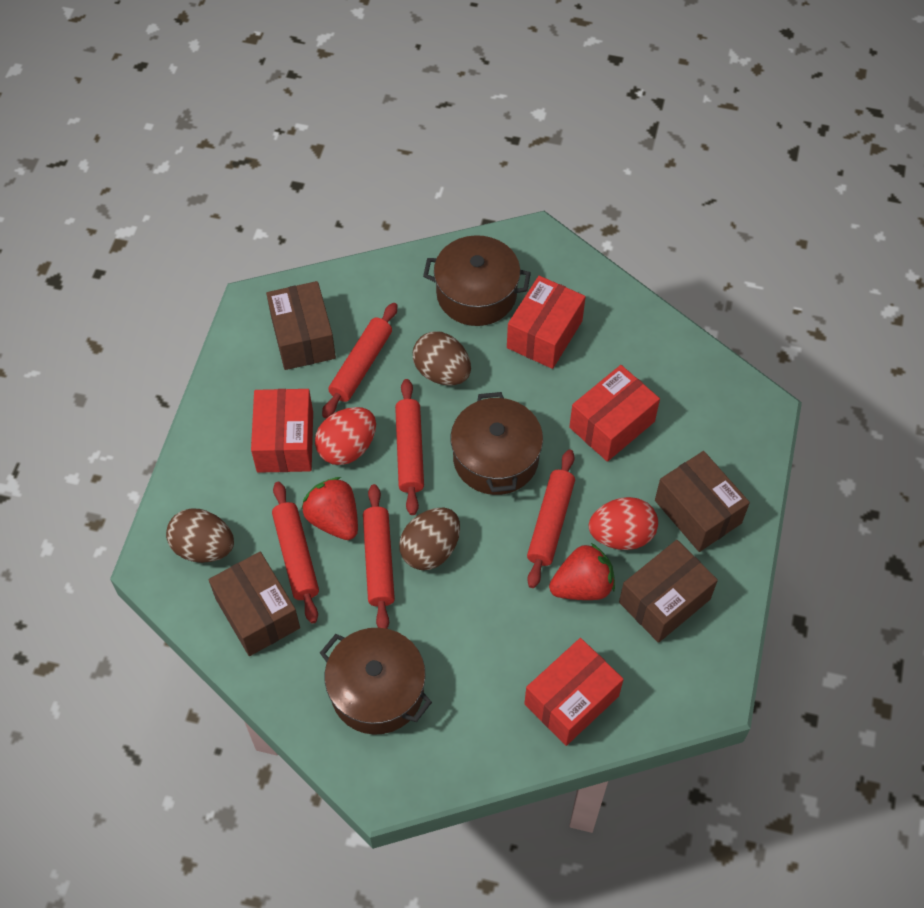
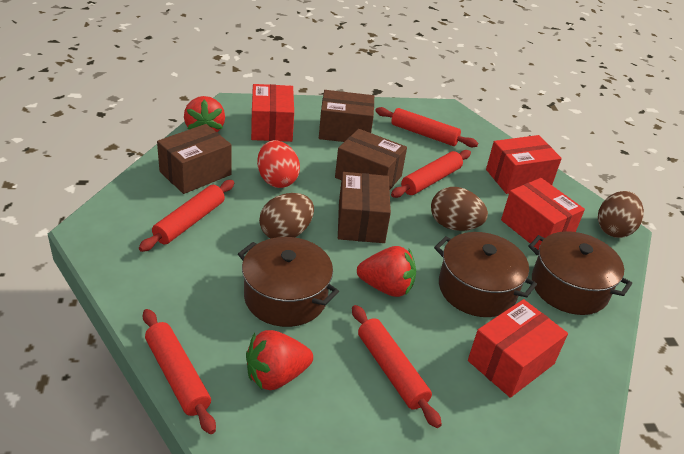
red egg: [315,407,376,465] [589,497,658,550] = 2 -> [257,140,300,188] = 1
red strawberry: [302,477,358,540] [549,543,615,600] = 2 -> [184,96,225,132] [246,330,313,390] [357,246,416,297] = 3

